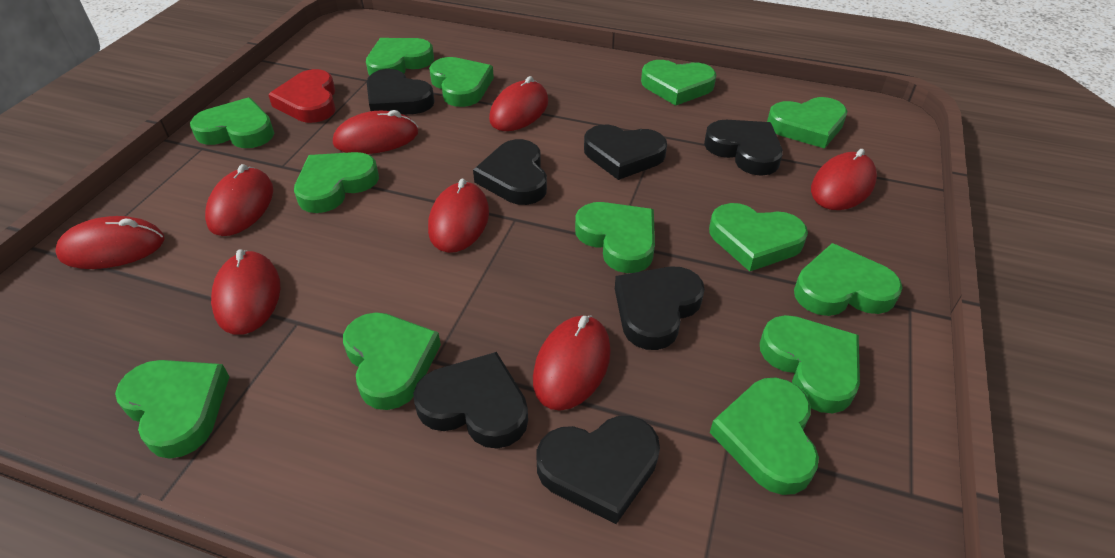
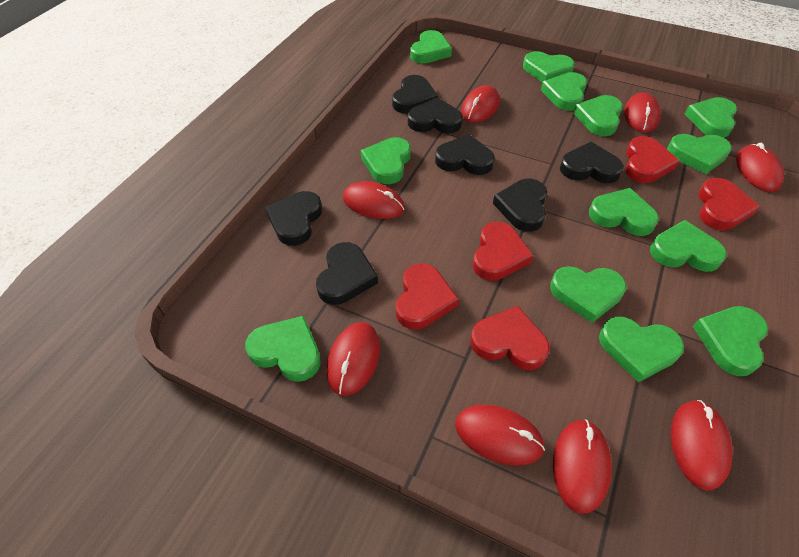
red heart: [268,69,336,123] = 1 -> [396,263,459,329] [470,306,550,370] [473,222,533,281] [625,136,680,183] [698,178,760,230] = 5

